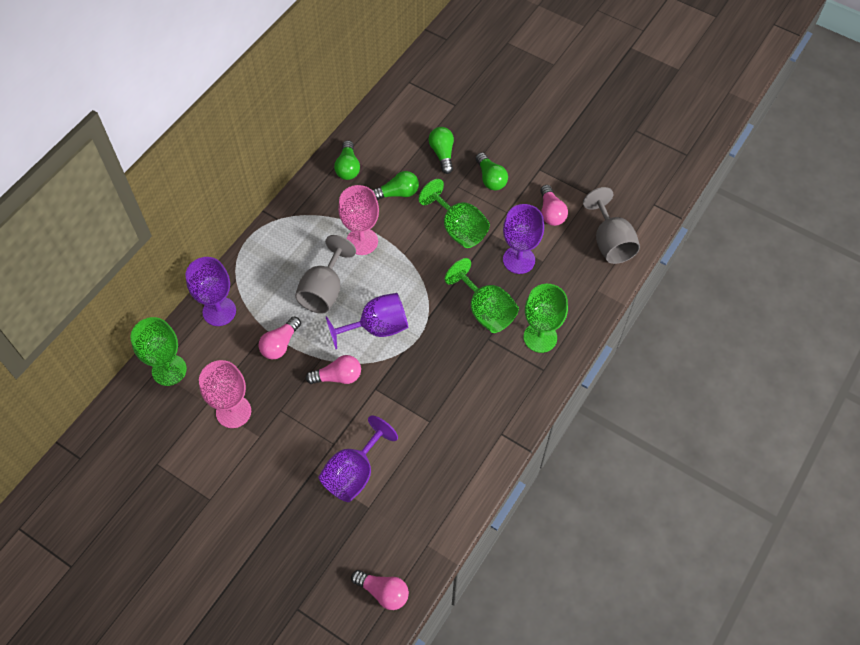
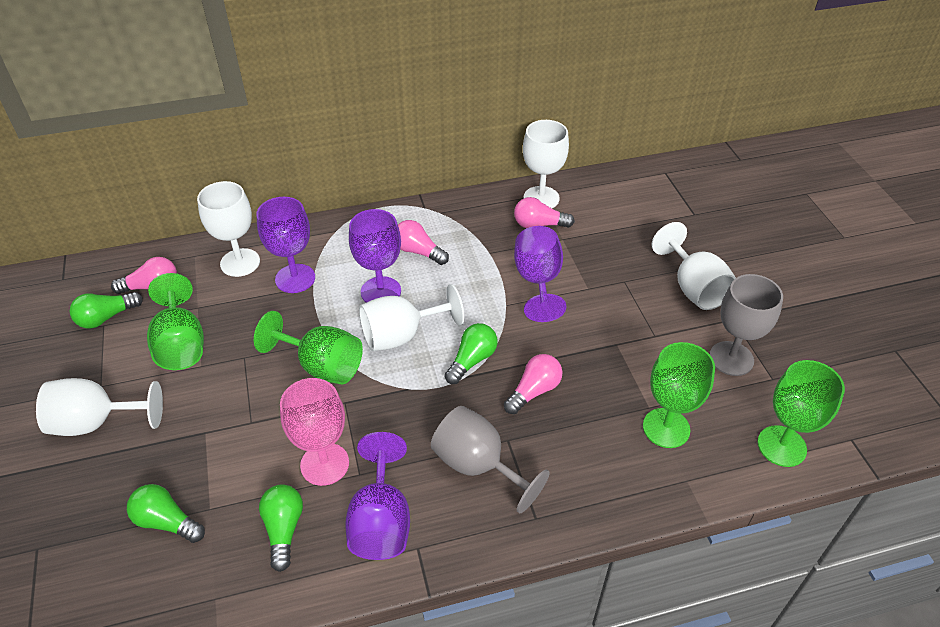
pink goblet: [199,360,251,428] [338,185,379,255] = 2 -> [280,378,349,486] = 1
white goblet: none = 0 -> [36,378,163,436] [197,181,260,277] [359,284,464,351] [523,120,569,208] [651,222,736,310] = 5

